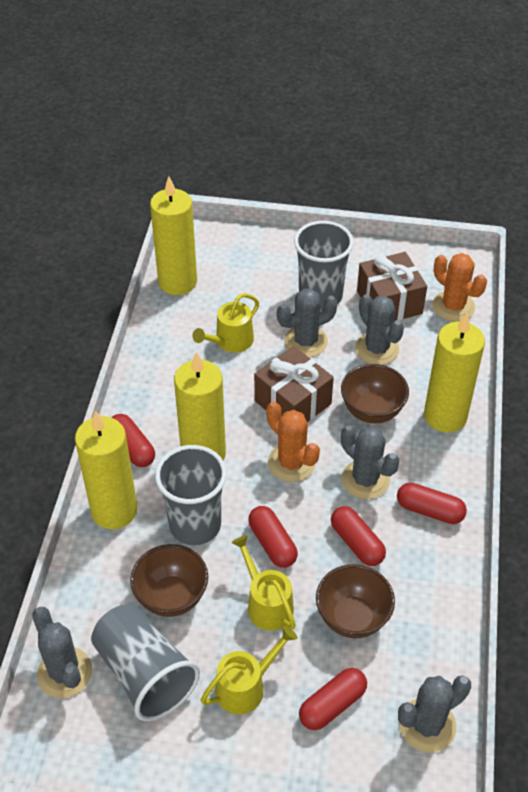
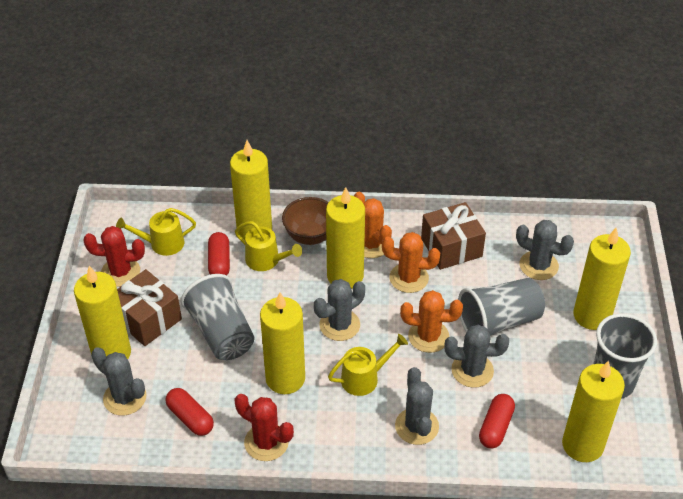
brown bowl: [130,544,208,617] [316,564,395,638] [341,364,409,423] = 3 -> [282,197,329,245] = 1
orange cactus: [266,402,320,482] [432,253,487,321] = 2 -> [354,192,392,258] [382,232,440,293] [400,290,463,353] = 3
red cactus: none = 0 -> [83,226,145,287] [235,394,294,461] = 2
red capsule: [112,414,155,467] [248,506,298,568] [299,668,367,730] [331,506,386,566] [397,483,467,524] = 5 -> [166,388,214,436] [208,232,230,276] [479,394,515,449] = 3
yellow candle: [75,411,137,529] [150,176,197,295] [174,352,226,460] [424,313,485,432] = 4 -> [74,266,131,359] [230,140,272,240] [260,292,305,394] [326,187,365,289] [562,361,625,462] [573,228,631,330] = 6

